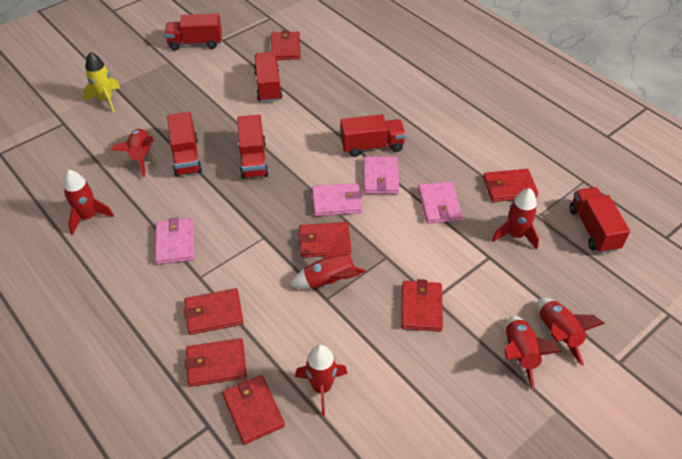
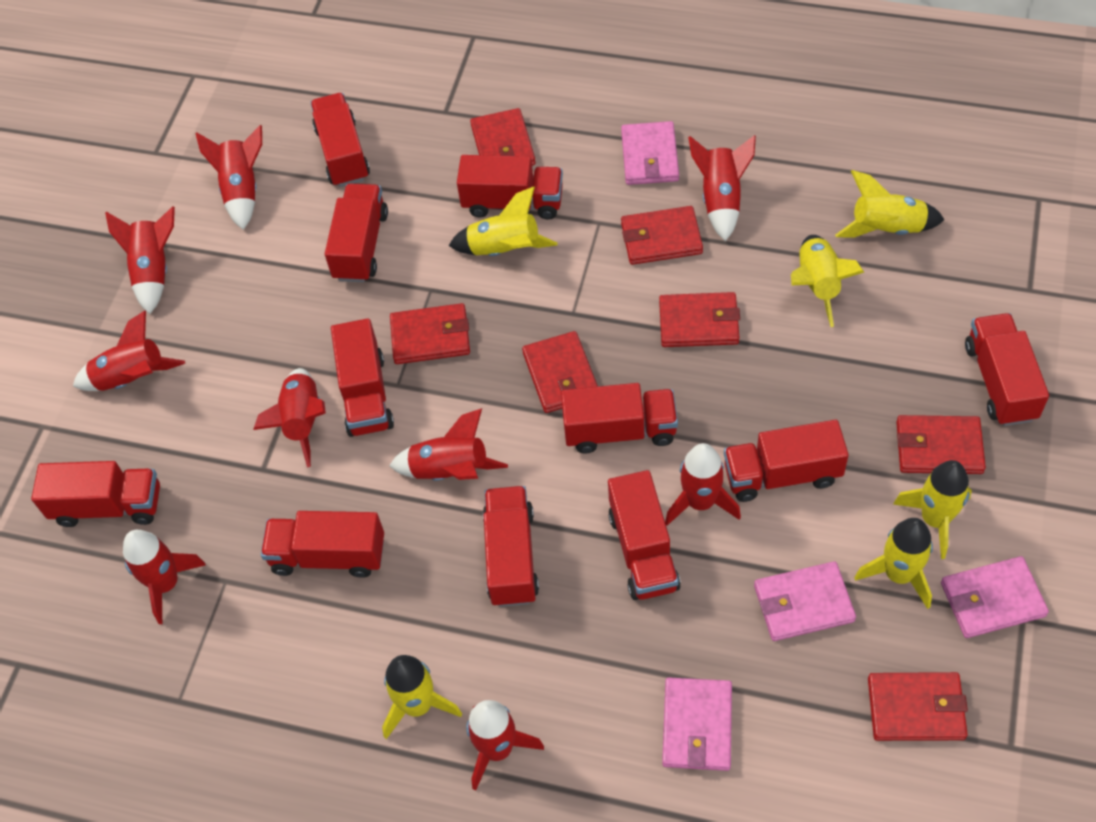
red rocket: [63,170,114,235] [111,129,154,177] [290,234,366,289] [295,345,348,416] [492,188,539,249] [504,316,561,390] [537,298,605,365] = 7 -> [73,311,185,391] [105,206,175,314] [123,530,206,624] [195,125,262,230] [253,368,326,468] [389,409,508,481] [466,700,544,791] [665,443,741,525] [688,135,756,241] = 9
red truck: [165,14,222,51] [167,112,202,177] [237,115,269,179] [254,52,283,102] [340,114,406,157] [570,187,630,253] = 6 -> [31,461,160,527] [261,511,384,578] [310,93,370,187] [325,184,388,282] [331,318,394,437] [457,155,563,220] [483,486,539,607] [561,383,678,453] [608,470,681,600] [724,420,849,502] [965,313,1049,426] = 11
yellow rocket: [83,52,120,112] = 1 -> [382,655,462,739] [449,187,557,256] [791,235,864,327] [835,170,945,237] [854,518,933,609] [893,460,972,559] = 6

